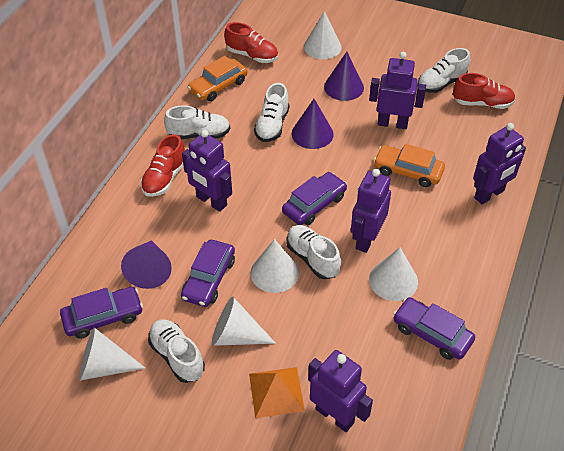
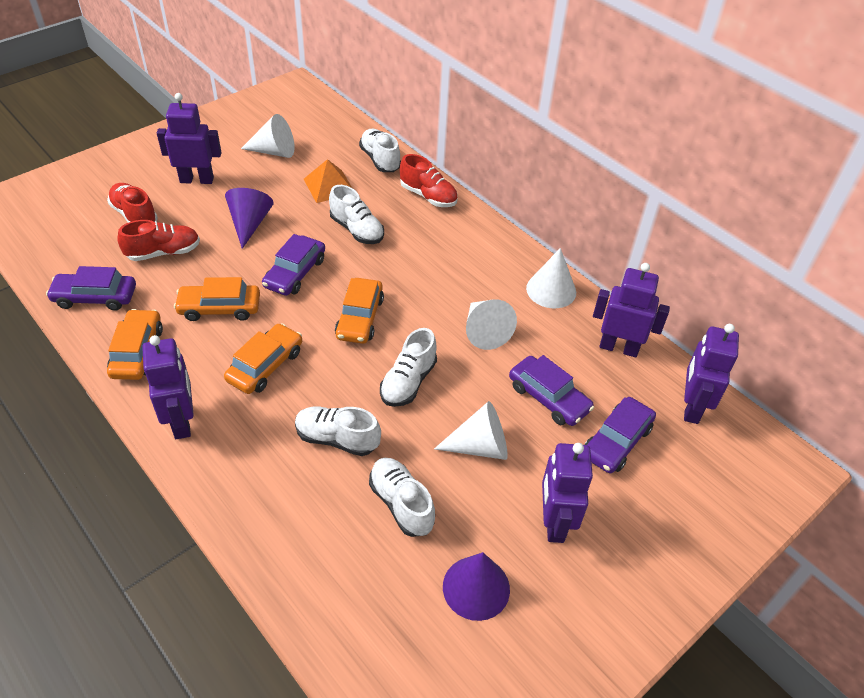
orange car: [187,56,248,102] [374,144,445,187] = 2 -> [107,309,163,380] [174,277,260,321] [224,323,302,394] [335,278,384,344] = 4
purple cone: [121,240,172,289] [292,99,334,149] [324,52,364,101] = 3 -> [225,188,274,249] [443,552,510,621] = 2
white cone: [79,327,145,381] [212,297,276,346] [251,239,299,293] [304,11,342,59] [369,247,418,301] = 5 -> [241,114,295,158] [434,401,508,460] [466,299,517,350] [526,248,576,308] = 4

